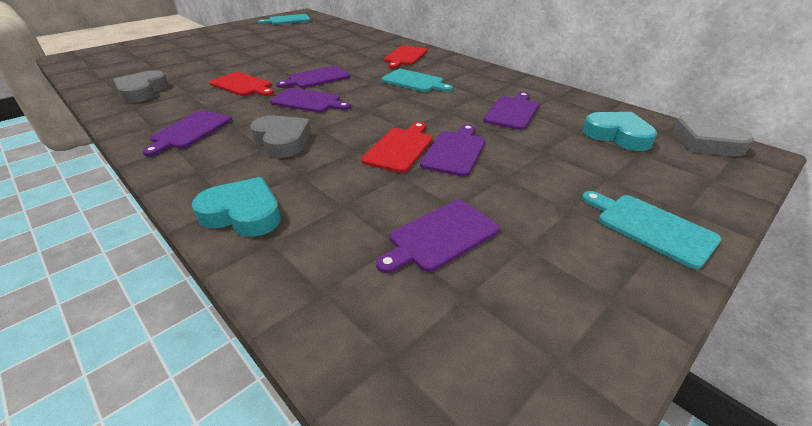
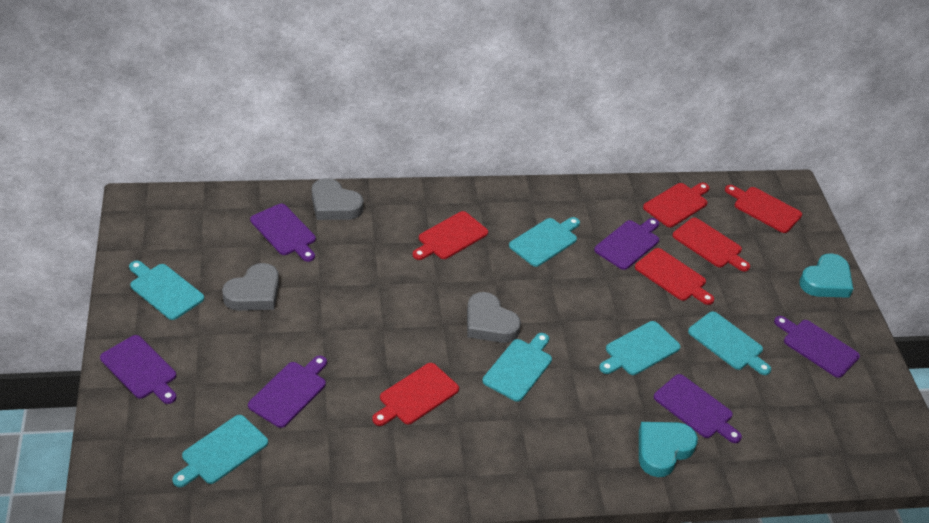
red cutting board: [209,72,274,96] [361,122,433,173] [384,46,428,69] = 3 -> [372,363,459,426] [413,211,488,260] [635,248,714,305] [643,183,710,227] [672,218,750,272] [725,185,802,233] = 6
turquoise cutting board: [258,14,311,25] [381,69,453,92] [582,191,721,269] = 3 -> [129,261,204,320] [172,415,268,487] [482,333,552,402] [509,217,580,267] [599,321,681,375] [688,311,771,375] = 6

